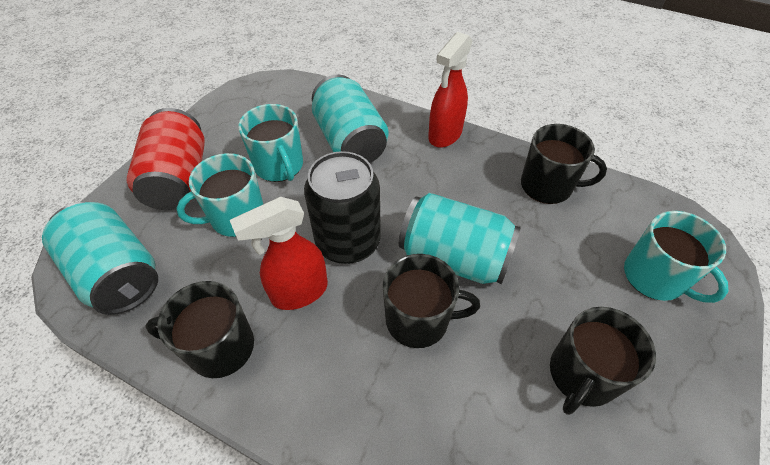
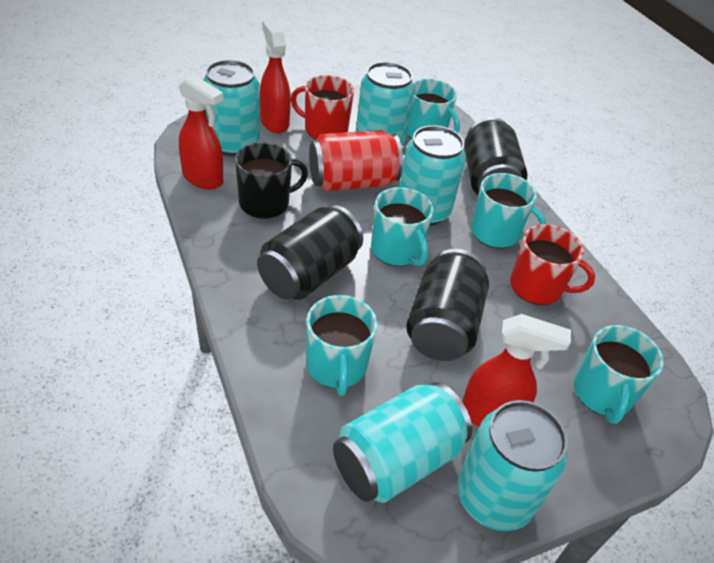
black can: [304,151,381,264] = 1 -> [257,205,363,300] [406,249,489,361] [464,117,527,195] = 3
black mug: [145,281,254,378] [383,254,480,348] [521,124,607,204] [550,307,656,415] = 4 -> [235,142,308,219] = 1
red mug: none = 0 -> [291,75,354,140] [510,224,595,305] = 2
red spray bottle: [230,197,328,310] [428,32,472,148] = 2 -> [179,75,223,189] [260,20,291,133] [462,314,571,427] = 3
turquoise can: [42,202,158,315] [312,74,388,163] [399,193,521,284] = 3 -> [203,60,260,156] [333,382,472,503] [356,62,415,146] [399,125,466,226] [457,400,568,531] = 5
turquoise mug: [176,153,263,237] [238,104,303,182] [624,211,729,303] = 3 -> [306,295,377,396] [371,187,434,266] [407,79,460,139] [471,173,546,248] [574,325,664,424] = 5

